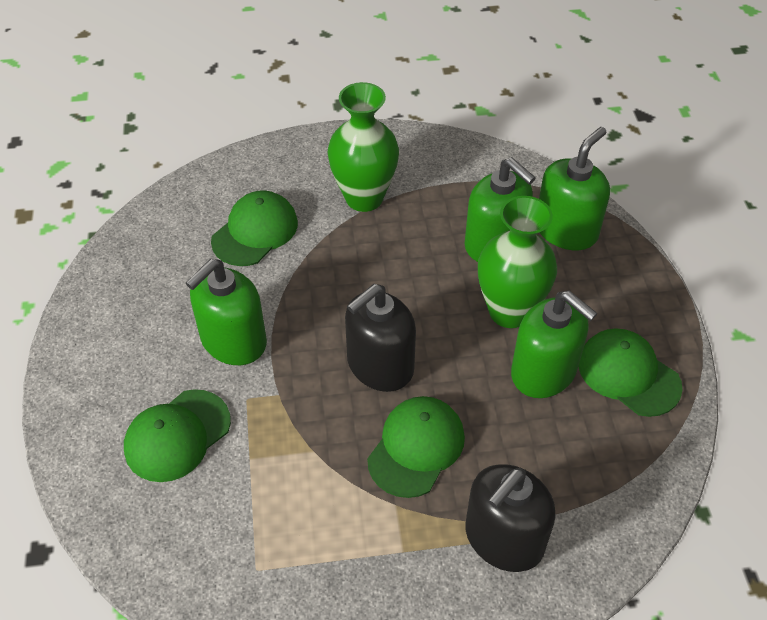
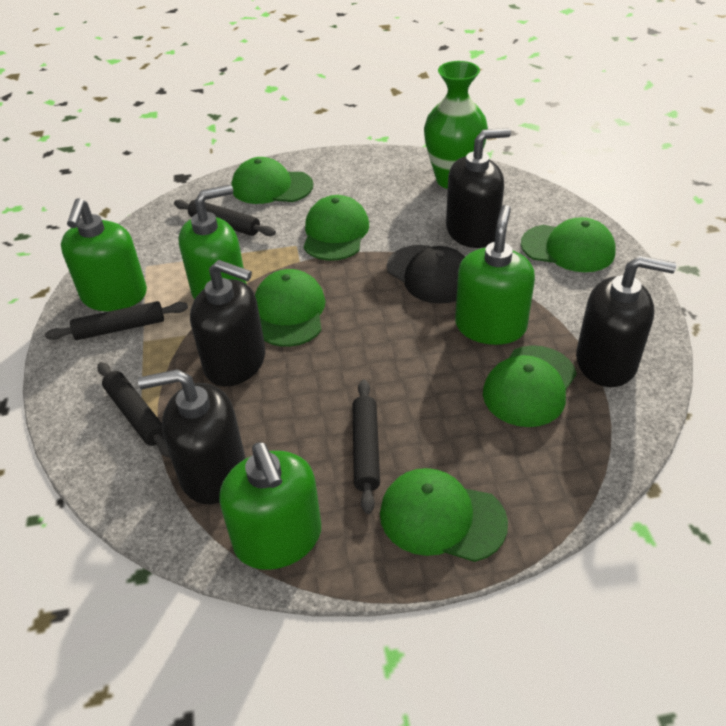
black cap: none = 0 -> [387,245,465,304] = 1
black rolling pin: none = 0 -> [45,301,188,340] [97,362,170,458] [174,199,276,236] [352,380,380,514] = 4
black soap dispenser: [345,284,416,392] [466,464,556,572] = 2 -> [138,369,246,504] [190,260,265,387] [446,128,511,248] [576,256,676,387] = 4
green cap: [124,389,231,482] [211,190,298,266] [367,396,465,498] [578,328,683,417] = 4 -> [231,157,313,204] [255,269,326,347] [304,195,369,261] [380,468,508,562] [483,345,577,427] [521,217,616,272] = 6
green vase: [327,82,399,212] [478,196,557,328] = 2 -> [424,61,488,189] = 1

